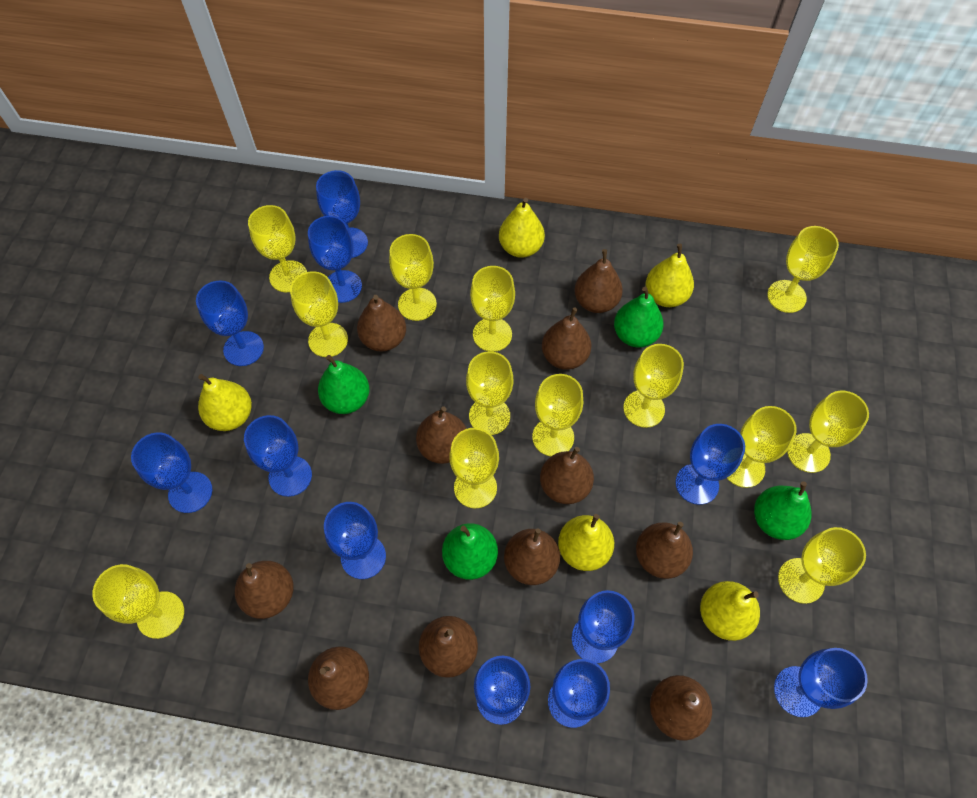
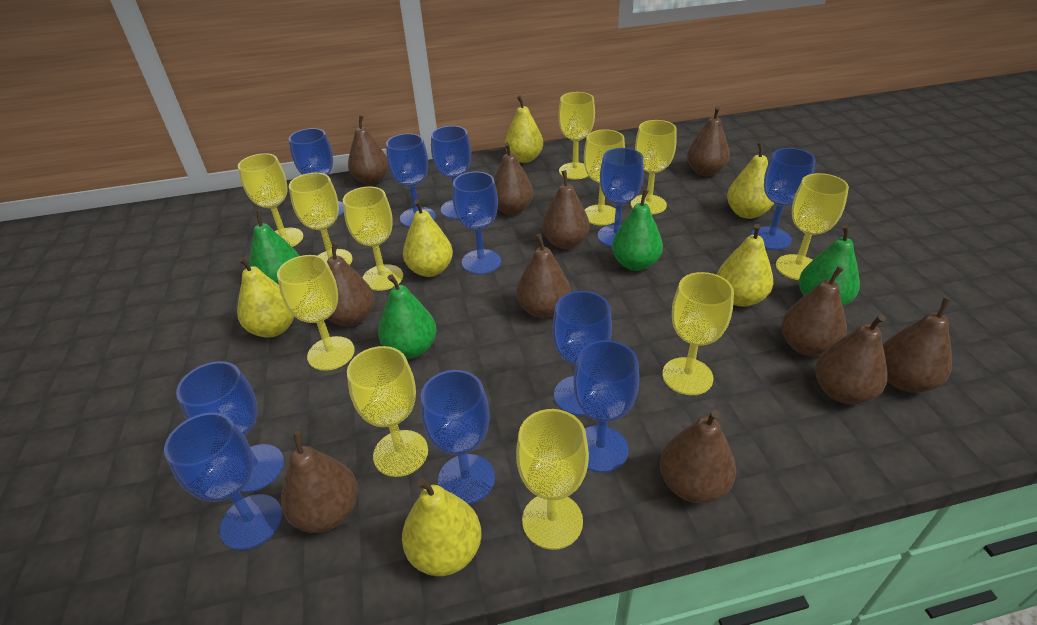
yellow goblet: [93,564,184,639] [248,205,307,292] [290,271,348,357] [389,234,437,321] [449,428,499,508] [466,351,513,435] [470,266,515,352] [532,374,583,456] [624,344,684,428] [727,406,797,488] [767,226,839,313] [778,527,866,604] [787,391,869,473] = 13 -> [238,153,303,247] [277,255,355,371] [289,173,353,265] [343,187,403,291] [347,346,428,477] [516,409,589,550] [558,92,595,180] [584,129,625,225] [631,120,676,214] [662,272,734,395] [776,173,849,280] = 11
yellow pear: [198,374,252,431] [499,198,545,258] [558,514,614,571] [646,244,694,307] [700,581,760,641] = 5 -> [237,257,294,338] [402,478,482,576] [403,200,453,277] [505,96,543,163] [717,224,773,307] [727,142,774,219] = 6

